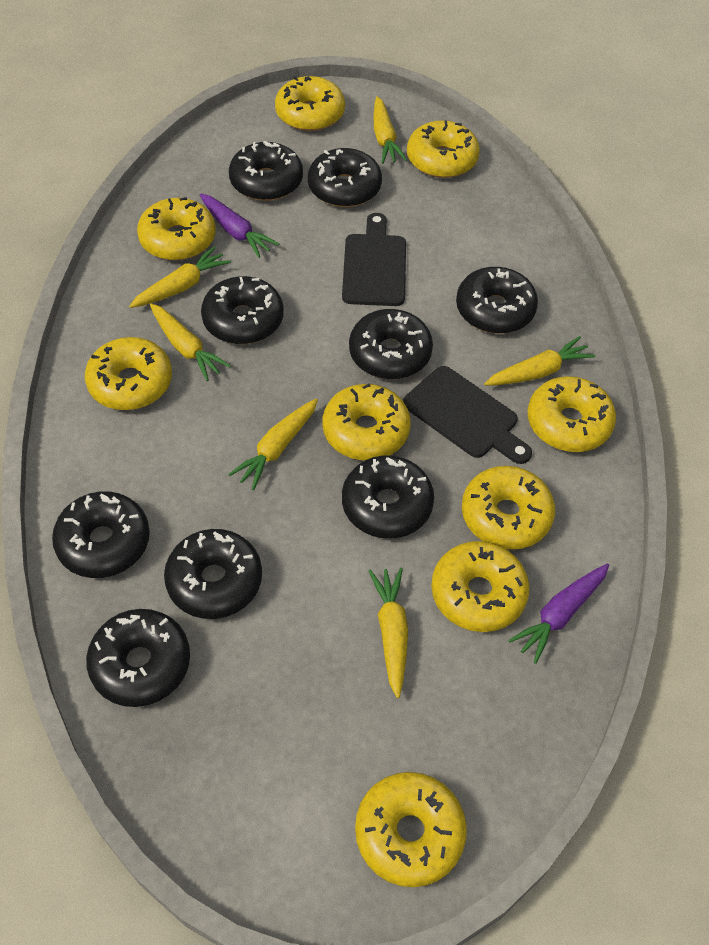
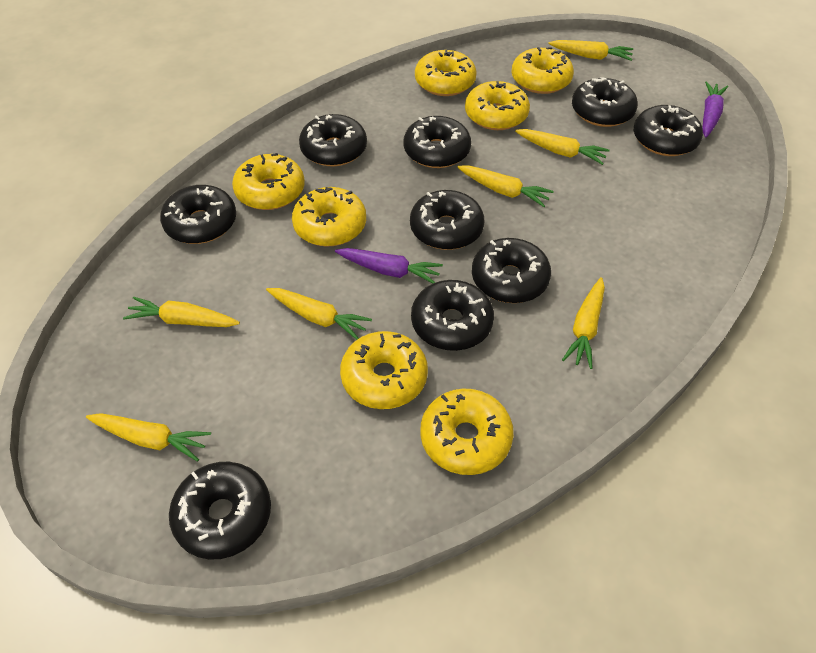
black cutting board: [342,213,406,306] [403,366,532,464] = 2 -> none = 0
yellow carrot: [129,246,231,308] [150,303,231,381] [228,398,318,490] [369,568,408,698] [374,96,407,164] [484,336,595,385] = 6 -> [86,413,211,462] [123,297,240,327] [266,288,372,340] [457,165,554,207] [515,129,610,165] [548,40,633,61] [562,277,605,369] = 7
yellow donut: [85,337,172,410] [137,197,216,260] [275,76,345,131] [323,384,411,460] [355,772,467,887] [407,120,480,178] [431,541,530,632] [462,466,555,550] [528,376,616,452] = 9 -> [232,153,305,210] [292,187,366,247] [340,331,428,409] [415,50,477,96] [420,389,514,475] [465,81,530,130] [512,47,574,94] = 7

